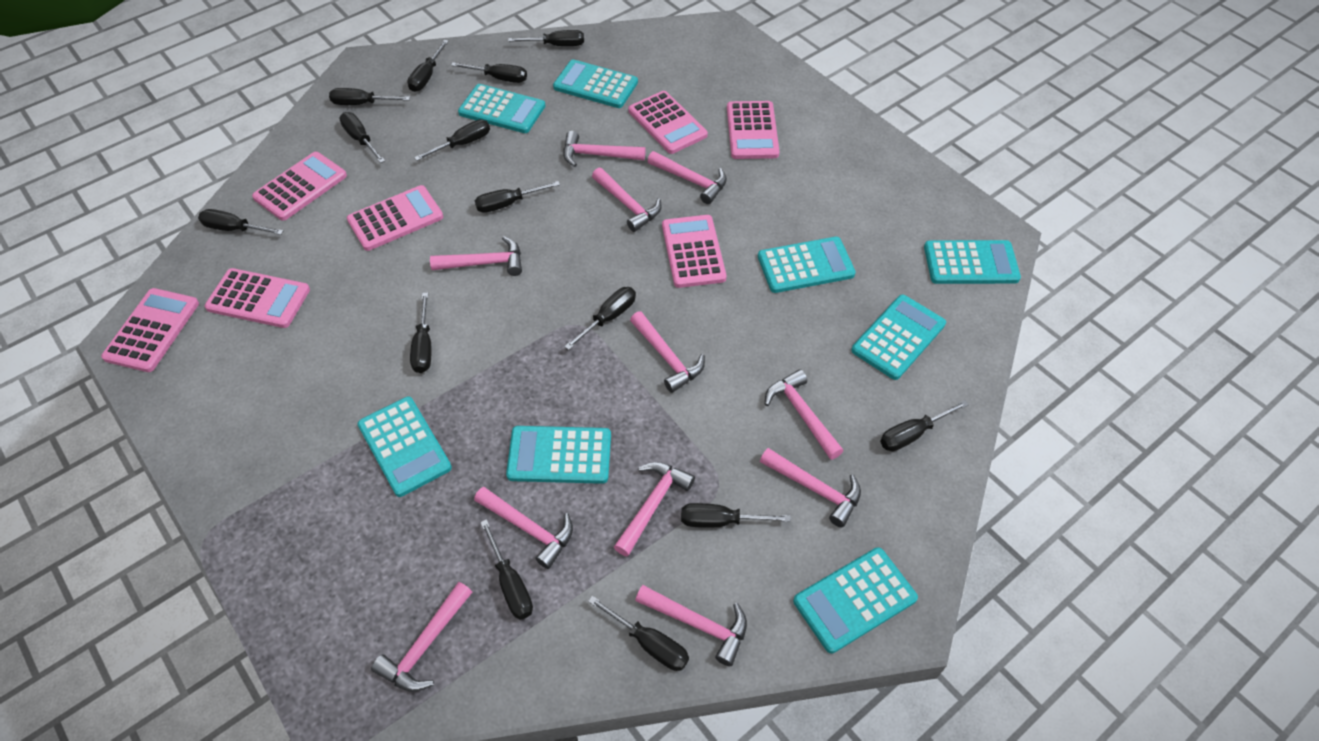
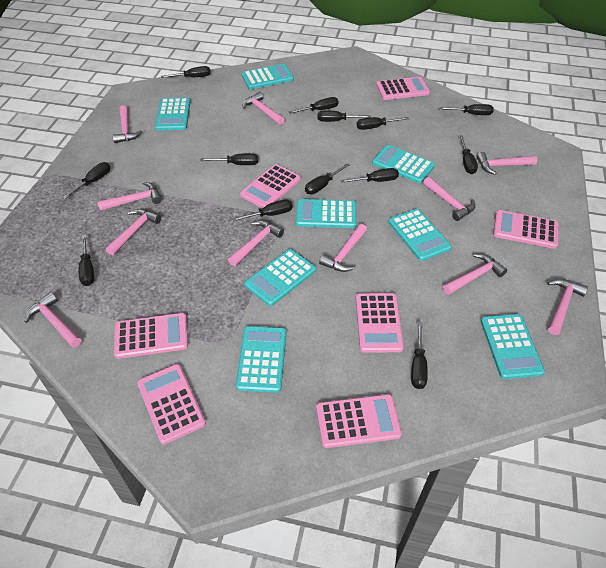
black screwdriver: [198,209,284,235] [329,88,410,105] [339,112,385,163] [407,40,449,92] [410,293,431,373] [414,119,490,161] [451,62,527,83] [475,181,560,213] [480,519,533,620] [508,30,584,46] [564,287,636,350] [588,596,689,671] [681,503,791,528] [880,400,969,451] = 14 -> [63,162,110,199] [79,235,94,286] [161,66,210,78] [201,153,258,165] [232,199,293,222] [289,97,338,114] [305,163,350,194] [318,110,371,122] [340,168,399,183] [357,117,409,130] [411,322,428,389] [440,104,494,115] [459,136,478,174] = 13

